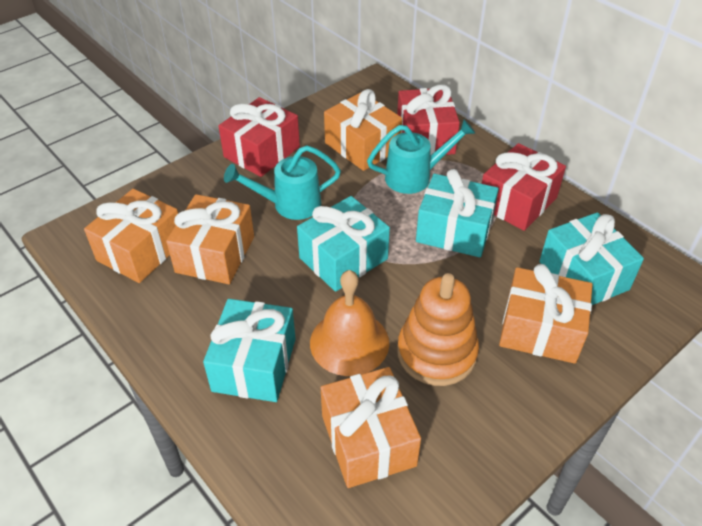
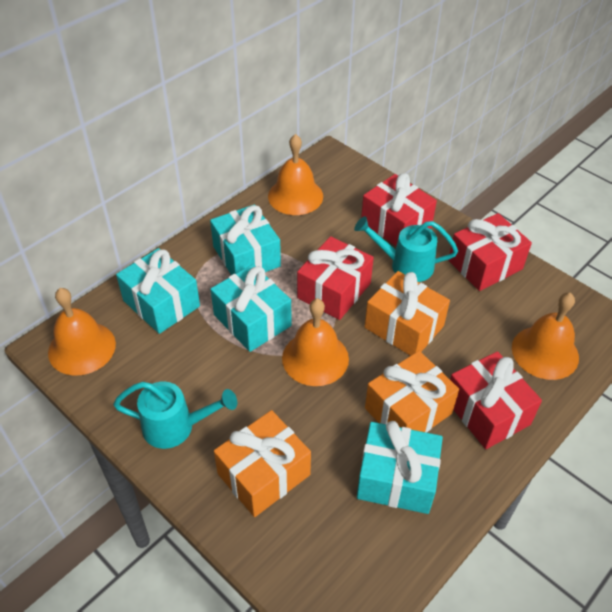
orange bell: [310,270,389,376] = 1 -> [48,288,116,376] [268,134,323,215] [282,299,349,386] [512,293,579,380] = 4
orange gift: [84,189,178,283] [166,194,254,284] [321,367,421,488] [324,89,402,171] [499,264,593,364] = 5 -> [214,410,311,517] [365,271,450,356] [365,351,459,433] = 3
orange stacking toy: [397,273,479,386] = 1 -> none = 0
red gift: [219,97,300,177] [397,85,460,156] [482,143,566,231] = 3 -> [297,236,374,320] [361,173,437,246] [448,213,532,291] [450,351,542,449] = 4

